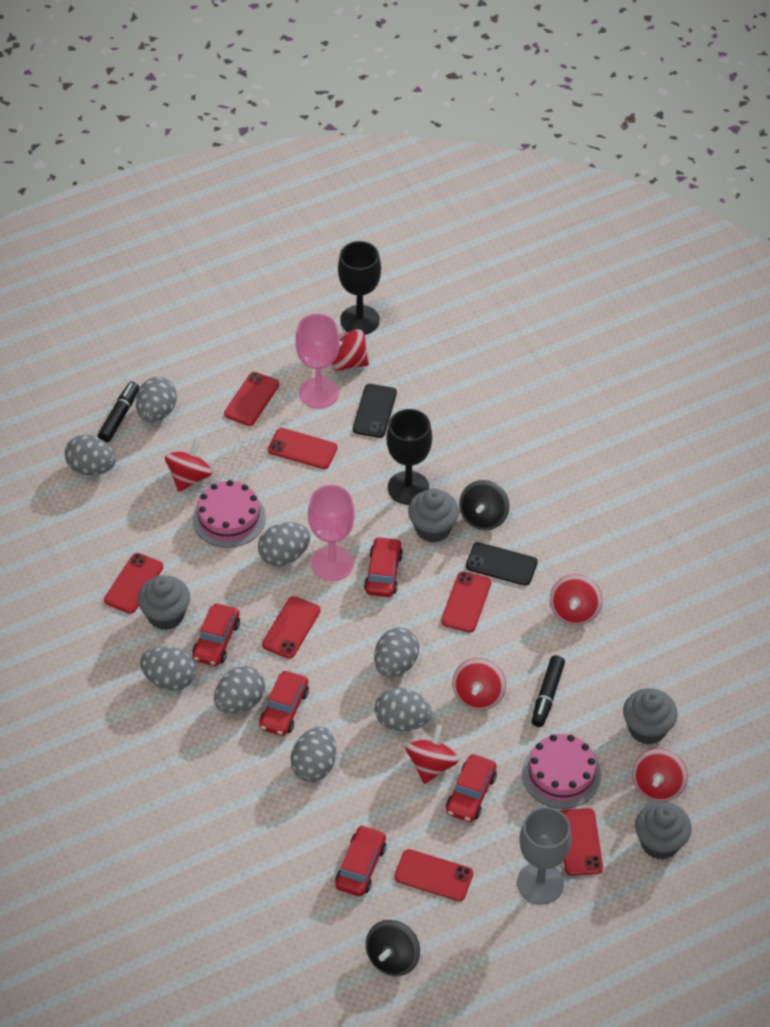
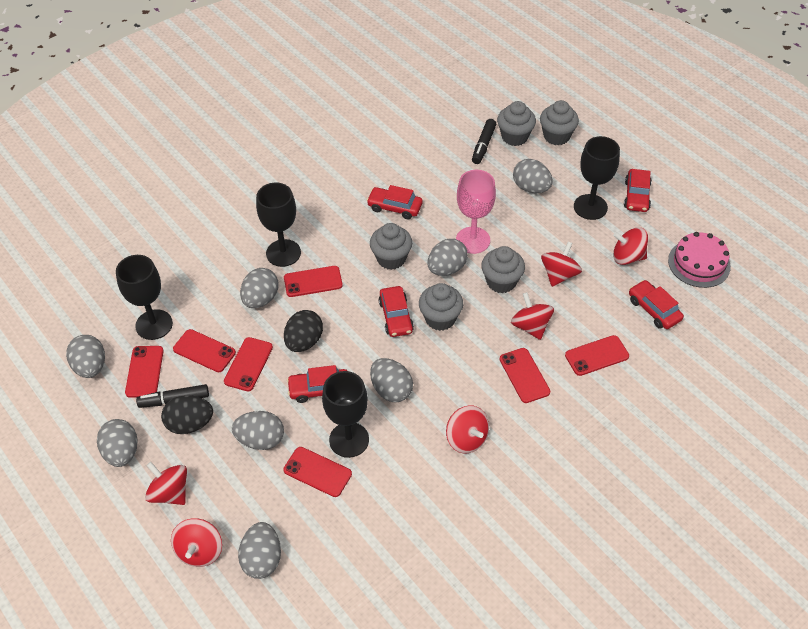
black egg: none = 0 -> [161,395,213,434] [284,310,323,352] = 2
black goblet: [338,241,381,335] [387,409,432,505] = 2 -> [116,255,173,340] [256,183,301,267] [322,371,369,458] [574,136,620,220] = 4
black phone: [353,384,397,438] [466,542,538,586] = 2 -> none = 0
black spinning top: [366,920,420,976] [459,480,509,530] = 2 -> none = 0
grey cupcake: [138,575,190,630] [408,488,459,543] [623,688,678,745] [635,801,691,860] = 4 -> [370,223,412,270] [419,283,463,331] [481,246,525,293] [497,101,536,146] [540,100,579,145] = 5
grey goblet: [517,807,572,905] = 1 -> none = 0
pink cake: [192,480,266,548] [522,734,601,809] = 2 -> [668,232,731,288] = 1
pink goblet: [295,314,340,409] [308,485,355,581] = 2 -> [456,170,496,254] = 1

